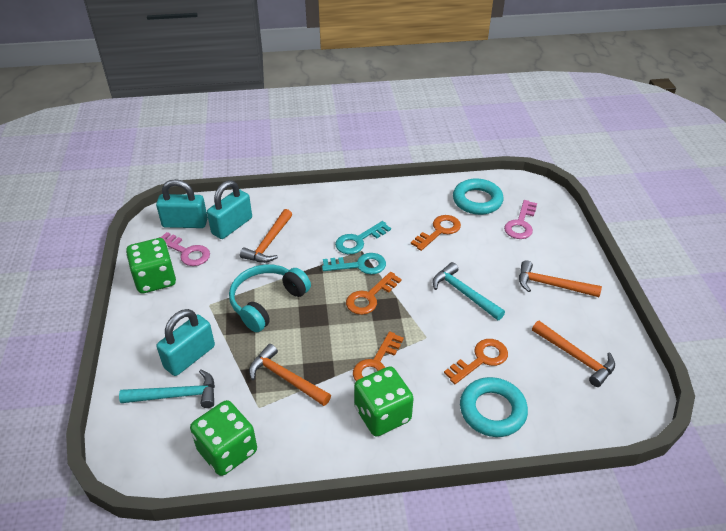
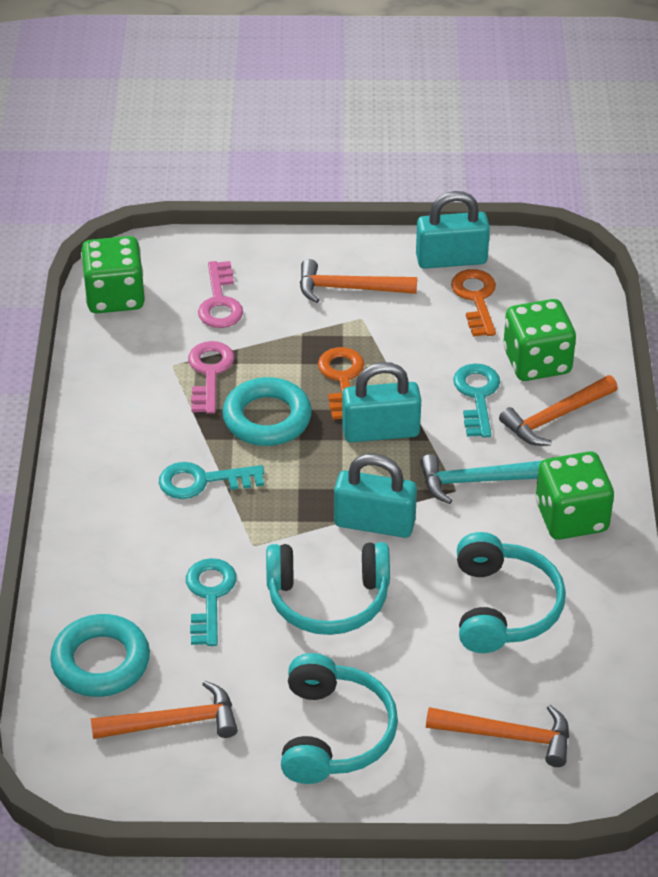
orange key: [346,272,402,315] [353,331,404,381] [411,215,461,251] [444,339,508,384] = 4 -> [318,347,364,420] [451,269,496,337] = 2
turquoise hammer: [119,369,215,408] [432,262,505,320] = 2 -> [420,454,543,504] = 1
turquoise headphones: [229,264,311,332] = 1 -> [266,542,390,635] [281,653,398,784] [457,532,566,653] = 3
turquoise key: [322,253,386,274] [335,221,391,254] = 2 -> [159,462,264,499] [186,558,237,646] [453,363,500,438] = 3

